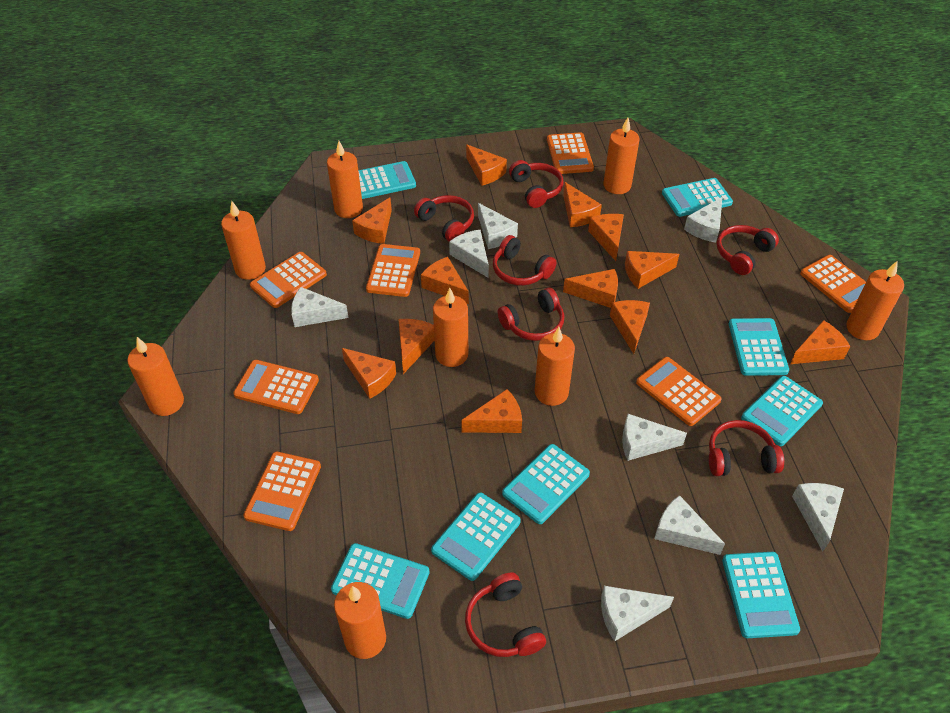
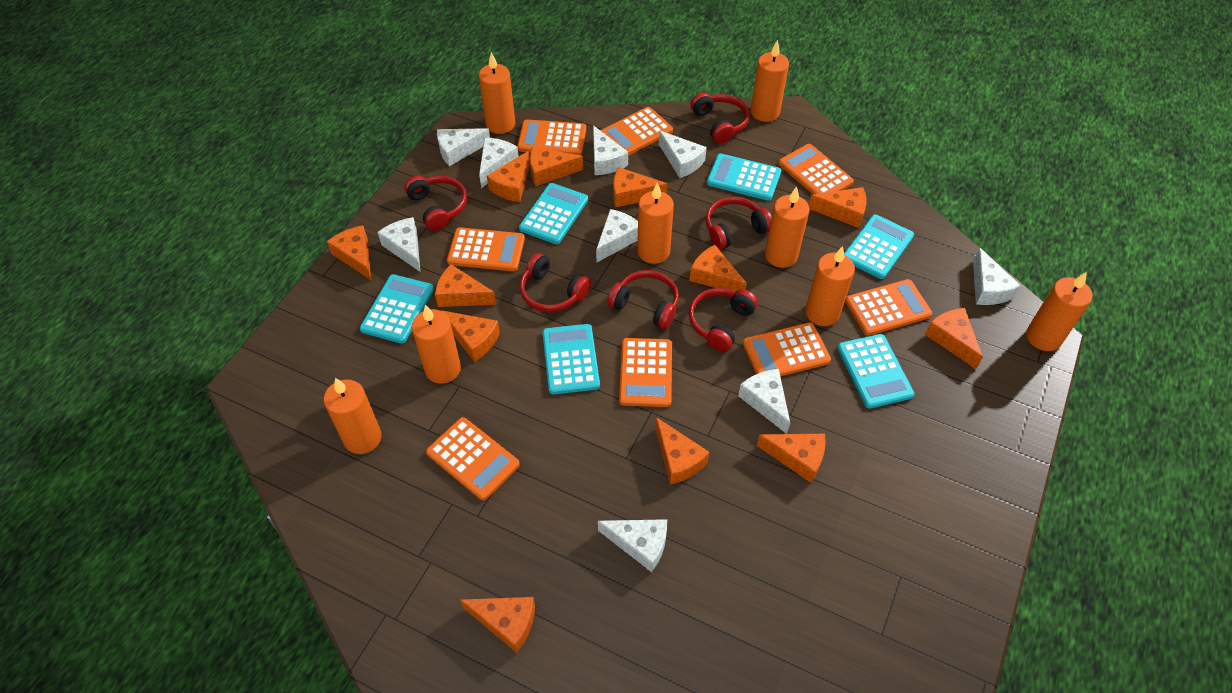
orange calculator: [233,360,319,414] [243,452,321,531] [250,252,327,308] [366,244,420,297] [547,132,594,174] [636,357,722,426] [800,255,866,313] = 7 -> [426,417,520,500] [447,227,525,271] [517,119,586,155] [600,107,673,156] [619,338,672,407] [743,322,831,377] [778,144,854,194] [845,279,933,336] = 8
red headphones: [414,195,474,242] [465,572,546,657] [493,235,557,286] [498,288,564,341] [509,160,563,208] [709,420,784,476] [717,225,779,275] = 7 -> [404,175,467,231] [520,253,591,312] [608,270,679,329] [689,288,758,352] [690,92,749,144] [705,197,772,250] = 6
turquoise calculator: [331,543,429,619] [358,161,416,199] [431,493,521,581] [502,444,590,524] [662,178,733,217] [722,552,800,638] [729,318,789,376] [741,376,823,446] = 8 -> [360,274,434,344] [519,183,588,244] [542,324,600,394] [707,153,781,201] [837,334,914,409] [844,214,914,279] = 6
white cheese: [291,287,348,327] [449,230,489,278] [478,203,518,249] [601,586,674,642] [622,414,687,461] [654,495,725,555] [684,197,722,243] [792,483,844,552] = 8 -> [377,217,420,272] [437,128,490,166] [479,137,519,188] [593,125,628,175] [596,209,638,263] [598,519,667,572] [659,131,707,178] [738,369,790,434] [973,247,1021,305] = 9

